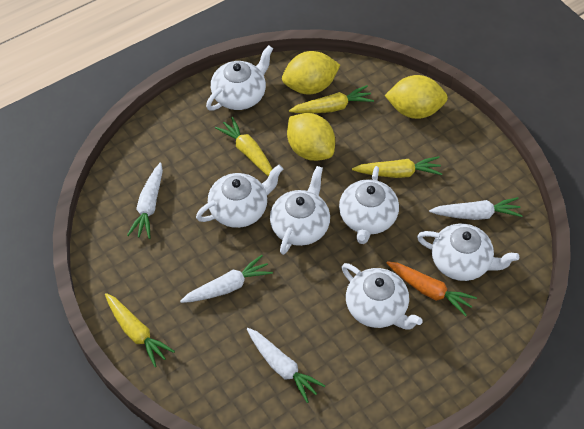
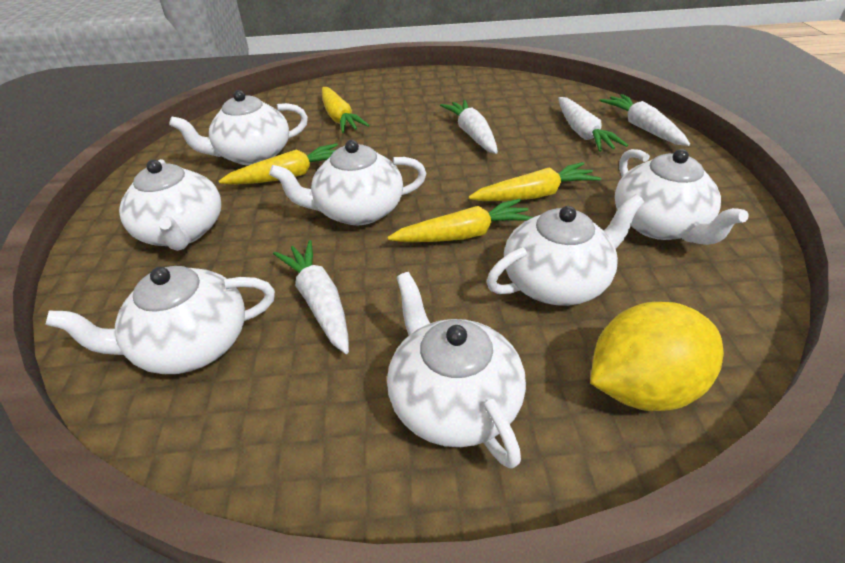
orange carrot: [387,261,477,316] = 1 -> none = 0
white teapot: [196,165,283,228] [206,45,273,111] [270,166,330,255] [339,166,399,244] [342,263,423,330] [417,224,519,281] = 6 -> [45,266,275,374] [119,159,221,251] [169,90,308,165] [269,140,427,225] [387,272,526,469] [487,194,644,306] [615,149,749,245] = 7
yellow lemon: [282,51,340,94] [287,113,335,161] [384,75,448,119] = 3 -> [590,302,724,411] = 1

